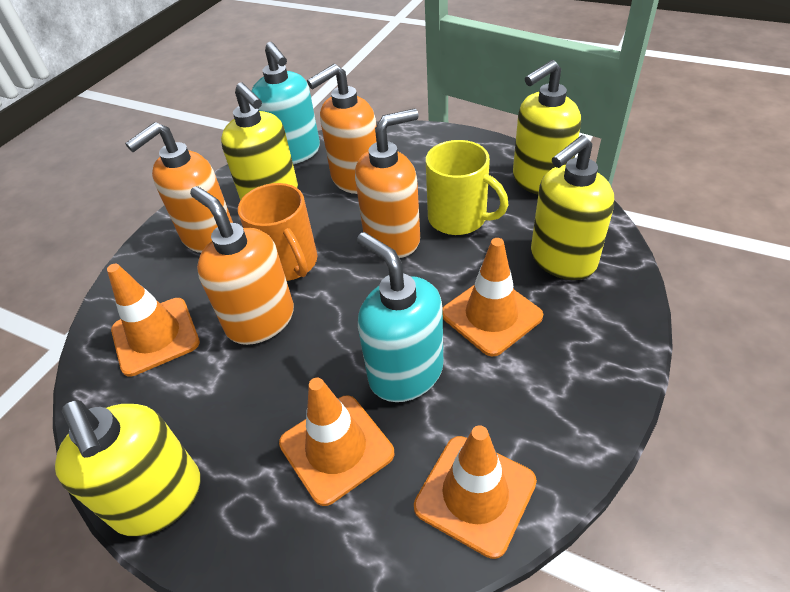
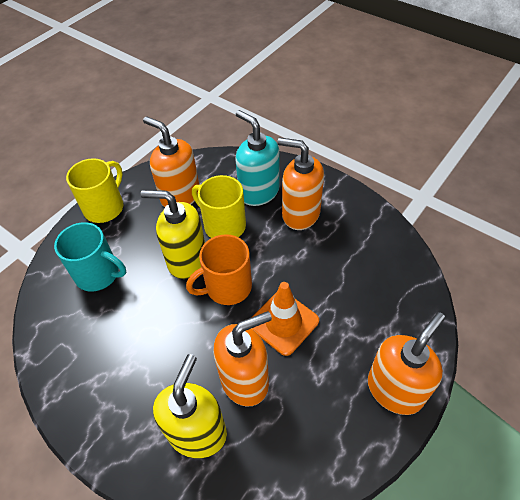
orange traffic cone: [107,264,200,377] [279,378,394,506] [414,425,537,559] [443,238,543,357] = 4 -> [251,282,319,356] = 1
turquoise mug: none = 0 -> [54,222,126,291] = 1
turquoise soap dispenser: [252,42,320,164] [357,232,443,402] = 2 -> [235,110,280,206] = 1
yellow mug: [426,140,509,235] = 1 -> [66,158,124,223] [192,175,246,238] = 2
yellow soap dispenser: [55,400,200,536] [221,82,298,201] [513,60,581,195] [531,135,614,280] = 4 -> [141,190,205,279] [153,354,227,458] = 2

